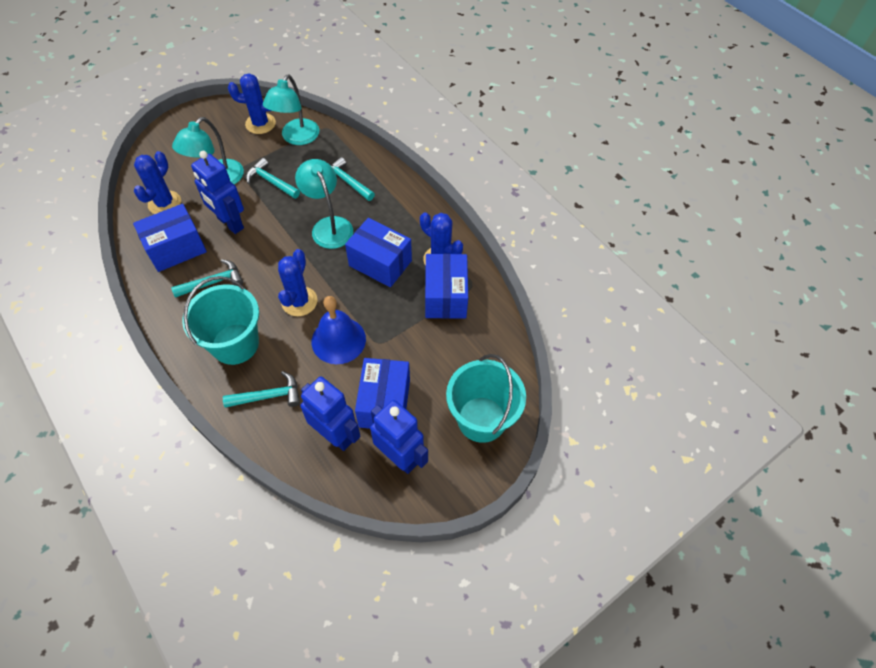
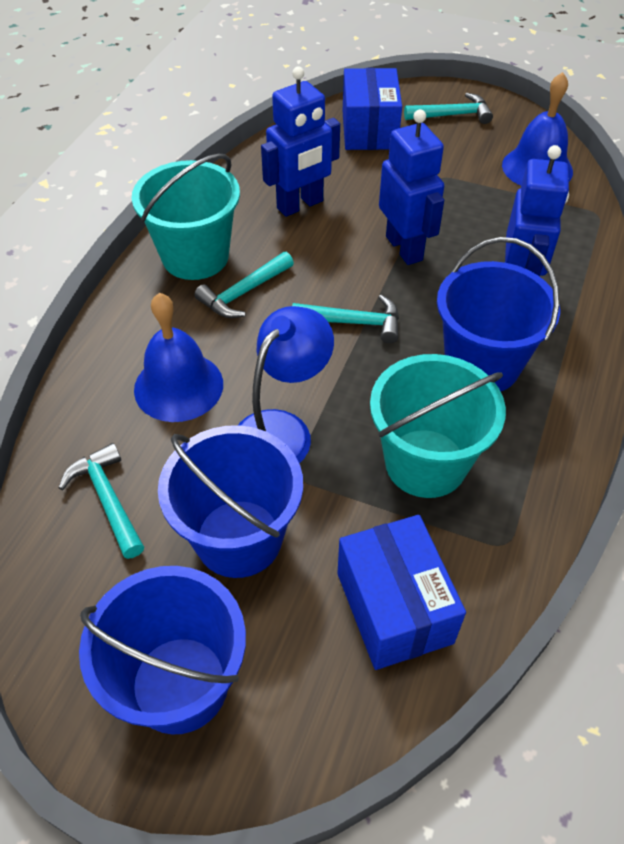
blue bell: [312,296,366,364] = 1 -> [134,293,223,422] [502,72,573,186] = 2
blue box: [133,204,207,272] [345,218,412,287] [355,358,410,429] [425,254,468,319] = 4 -> [337,515,466,670] [343,68,402,150] = 2
blue bucket: none = 0 -> [79,566,246,734] [158,425,303,578] [437,237,560,391] = 3
blue cactus: [134,151,181,214] [228,73,276,134] [278,249,317,316] [420,213,463,266] = 4 -> none = 0
blue lamp: none = 0 -> [238,306,334,463] = 1
turquoise lamp: [172,117,244,184] [263,74,319,145] [295,159,353,249] = 3 -> none = 0

